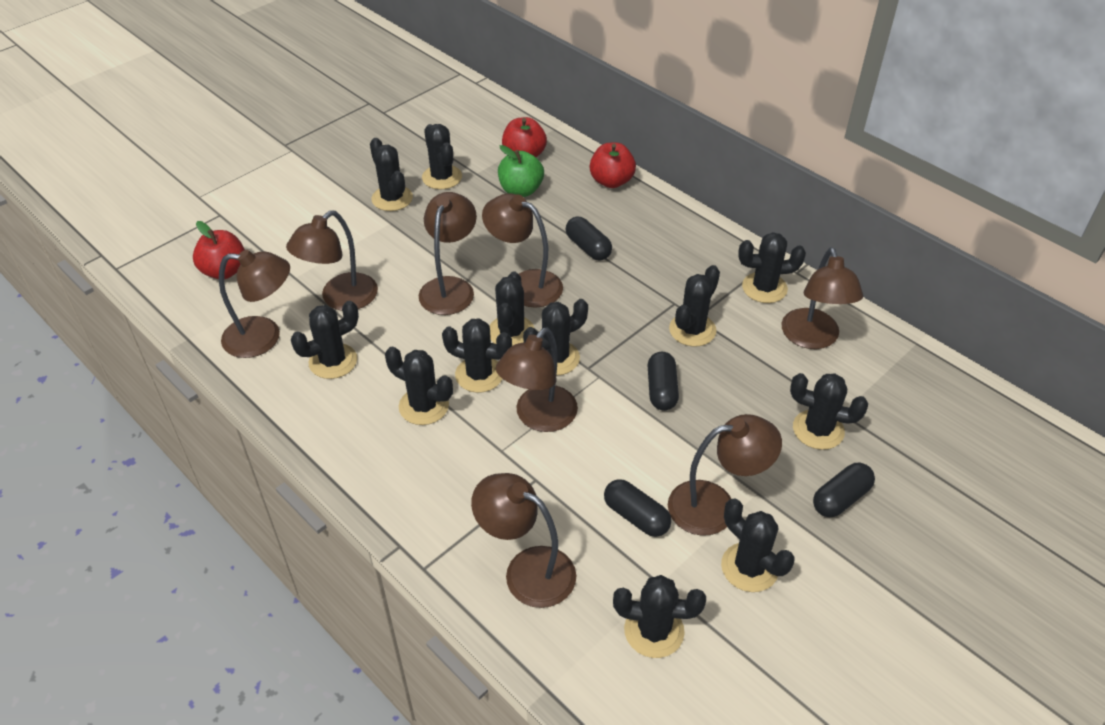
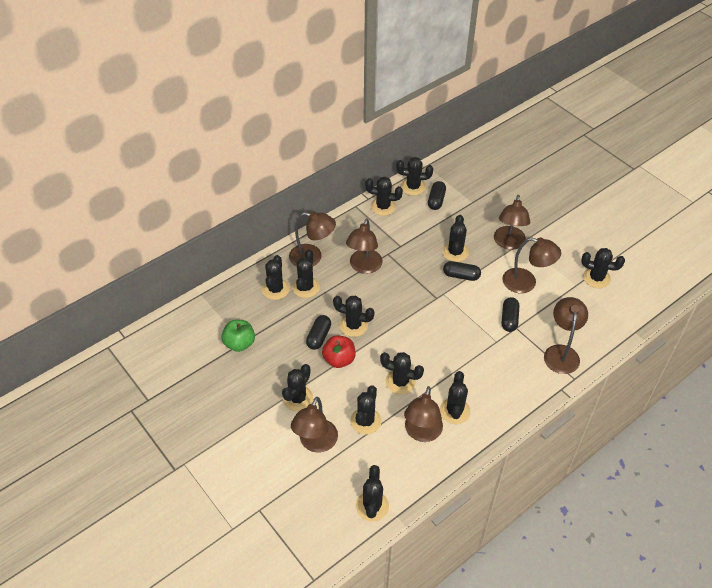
brown lamp: [219,250,290,358] [286,211,378,311] [419,192,477,315] [471,473,576,608] [482,193,563,308] [496,327,578,432] [668,414,782,536] [781,247,863,349] = 8 -> [289,211,336,267] [291,397,338,453] [346,218,382,274] [404,386,443,442] [494,195,530,250] [502,237,561,293] [544,297,588,374] = 7
red apple: [193,221,245,279] [502,117,547,157] [589,143,636,188] = 3 -> [322,335,356,368] = 1

